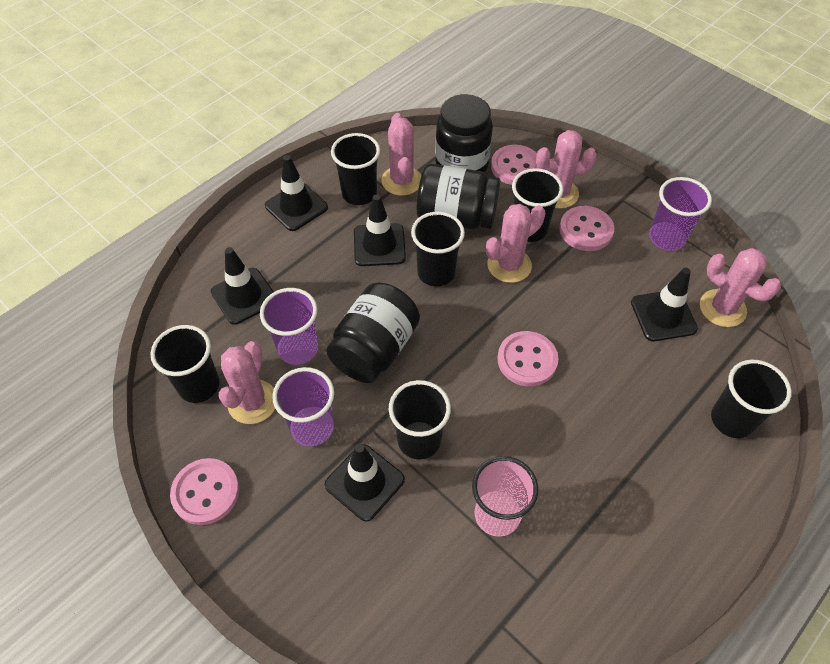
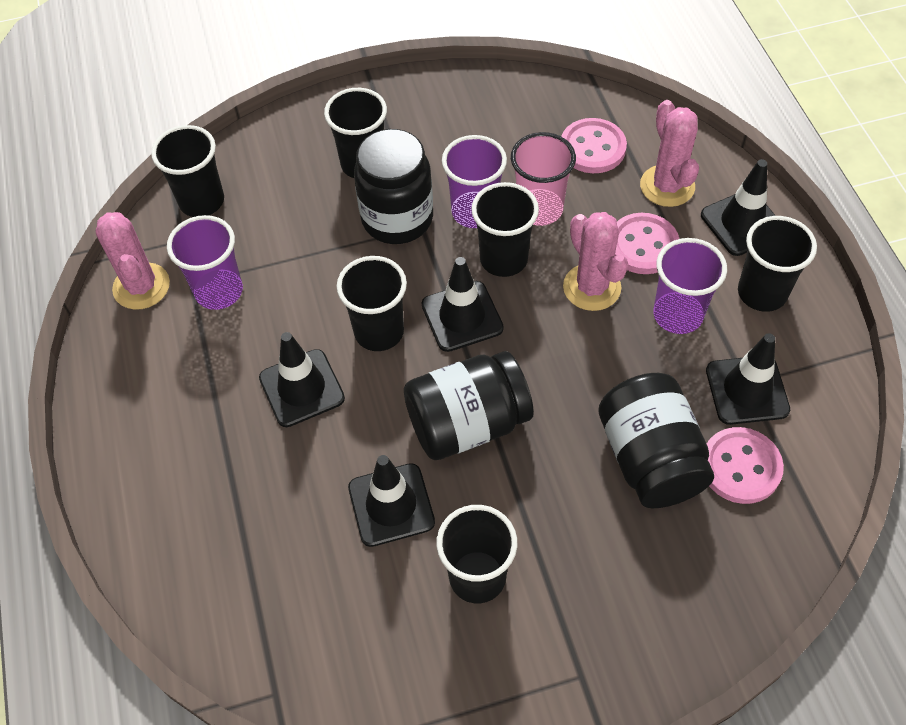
pink button: [170,458,239,525] [491,145,538,185] [497,331,558,386] [559,206,614,251] = 4 -> [561,118,627,173] [615,213,679,274] [707,427,784,504] = 3
pink cactus: [219,341,275,424] [382,113,421,196] [486,204,545,283] [536,130,597,209] [700,248,781,327] = 5 -> [96,212,170,310] [563,212,628,311] [640,100,699,207] = 3

